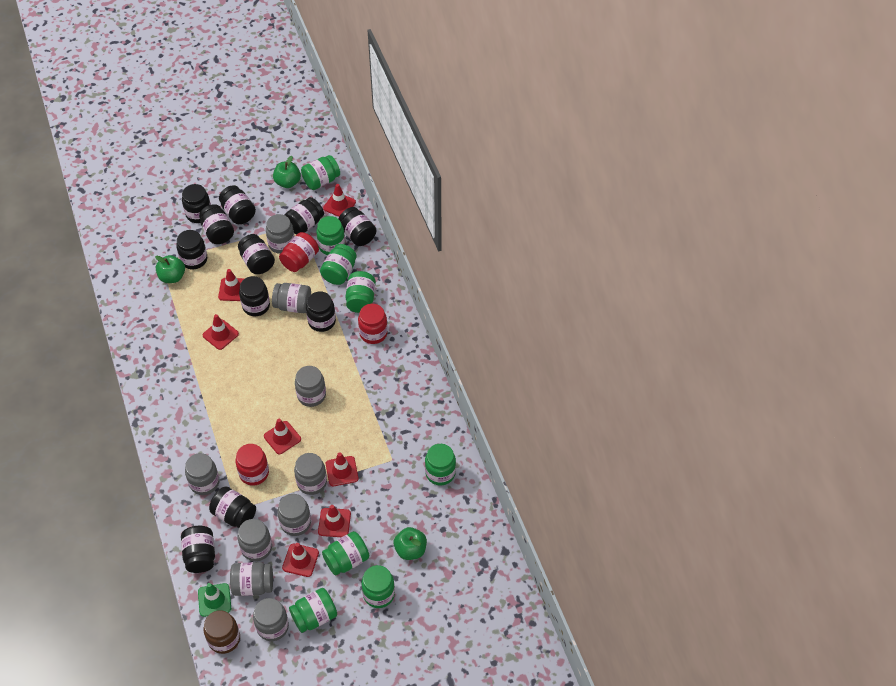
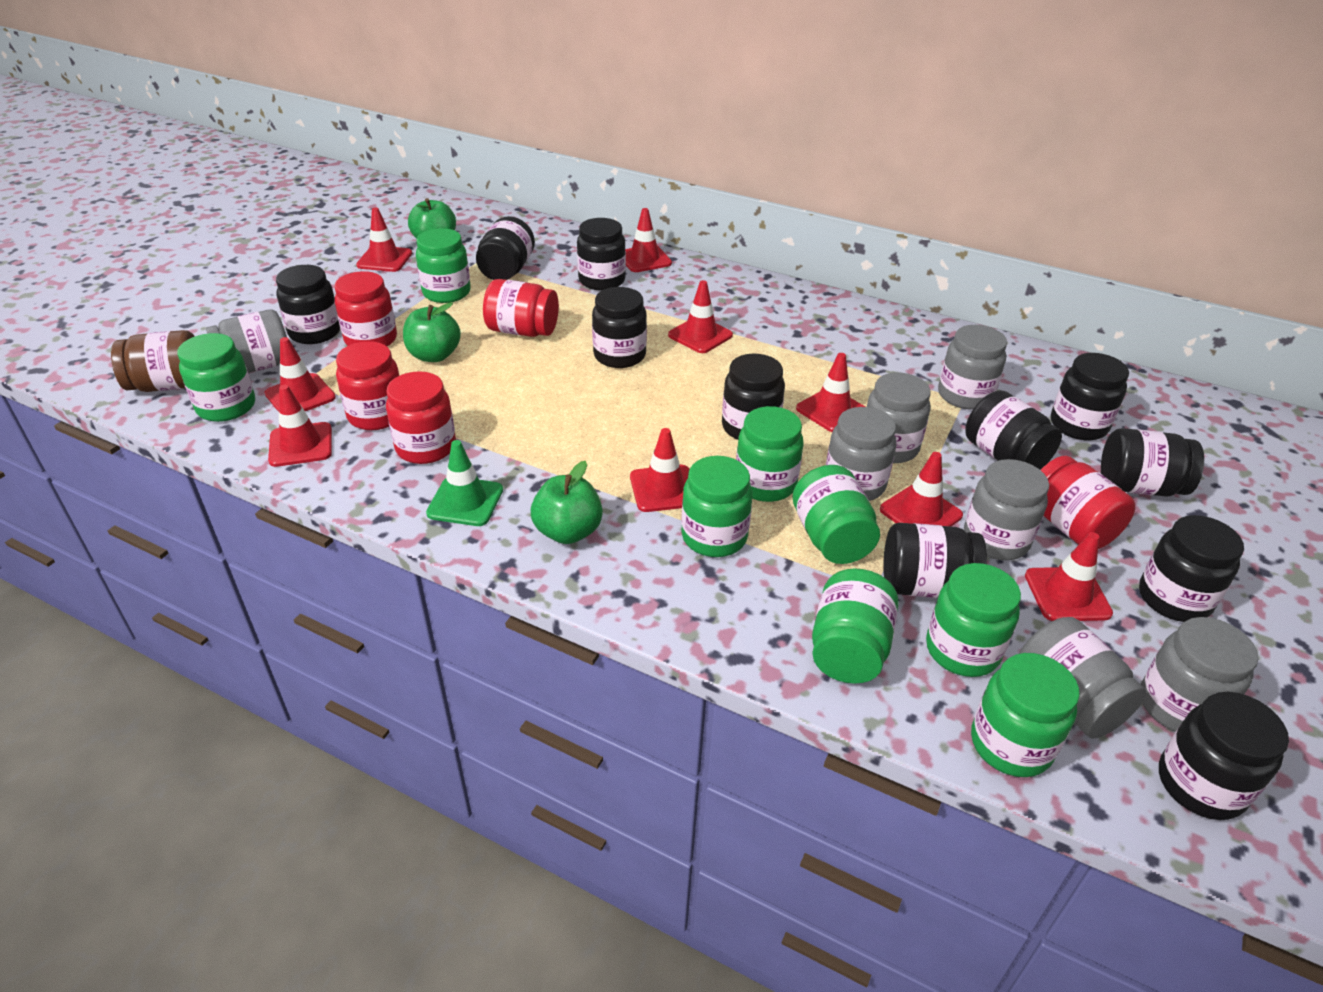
grey jar: [185,453,219,495] [230,562,273,596] [237,519,272,561] [253,598,289,641] [266,214,295,254] [272,283,311,313] [277,494,311,536] [294,453,327,495] [295,366,326,407] = 9 -> [206,309,287,373] [826,407,896,501] [867,372,931,463] [938,325,1007,410] [964,459,1049,560] [1019,617,1146,738] [1141,617,1258,732] = 7
red jar: [235,444,269,486] [279,232,319,272] [358,304,388,344] = 3 -> [335,271,397,346] [336,341,399,430] [386,371,456,464] [483,279,559,337] [1041,455,1135,549] = 5
red traffic cone: [203,314,239,350] [218,269,245,301] [264,419,301,454] [282,543,319,577] [318,505,351,537] [323,184,356,217] [326,452,358,486] = 7 -> [264,337,336,412] [268,385,332,467] [356,208,412,272] [625,208,672,272] [630,428,690,512] [668,280,733,353] [796,353,865,432] [880,452,963,526] [1025,532,1113,621] = 9

